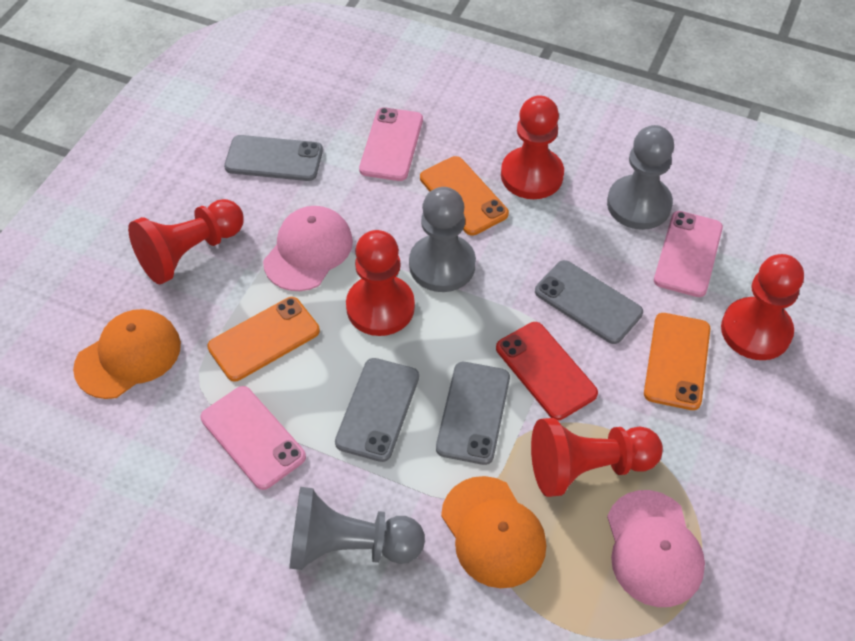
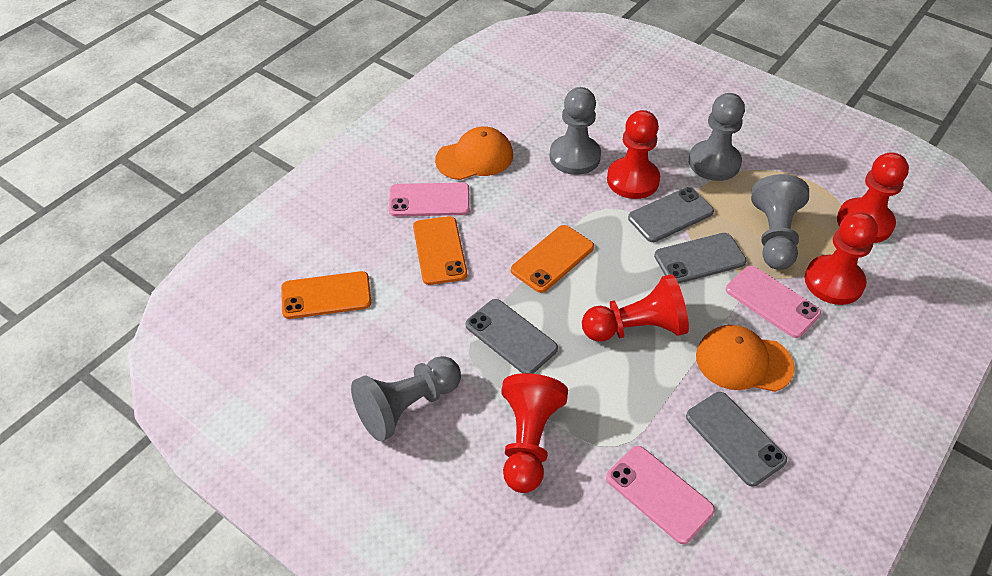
grey pawn: [289,487,425,570] [409,187,476,292] [607,125,674,230] = 3 -> [351,356,461,441] [550,87,601,175] [689,93,745,181] [751,174,809,270] = 4
pink cap: [263,206,353,291] [607,490,705,607] = 2 -> none = 0
red phone: [496,322,598,420] = 1 -> none = 0

